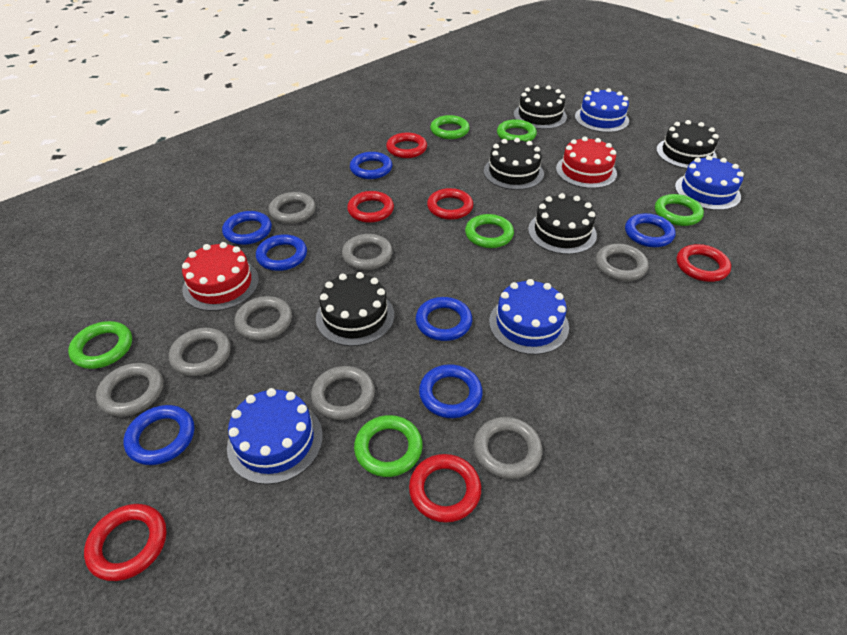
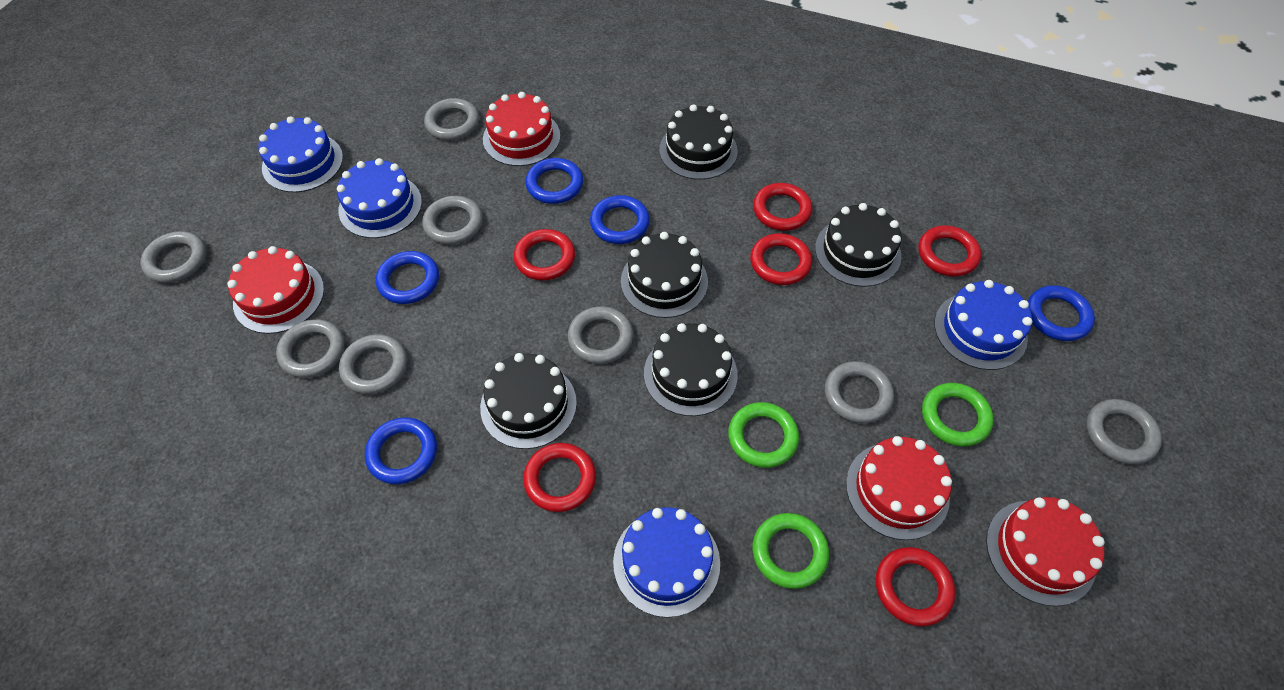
blue ring: [124,405,194,465] [222,211,272,245] [256,234,307,271] [350,152,392,179] [416,297,472,341] [419,364,483,418] [625,213,676,247] = 7 -> [365,417,437,484] [376,251,439,304] [525,158,583,204] [590,195,650,244] [1028,285,1095,341] = 5
green ring: [68,321,132,369] [354,415,423,477] [430,115,470,139] [465,214,514,248] [497,119,537,142] [655,194,704,226] = 6 -> [728,402,799,468] [752,513,829,589] [922,383,994,447] = 3
red cake: [182,242,259,311] [556,137,617,189] = 2 -> [227,246,324,334] [483,92,560,166] [846,436,952,540] [986,497,1105,606] = 4

